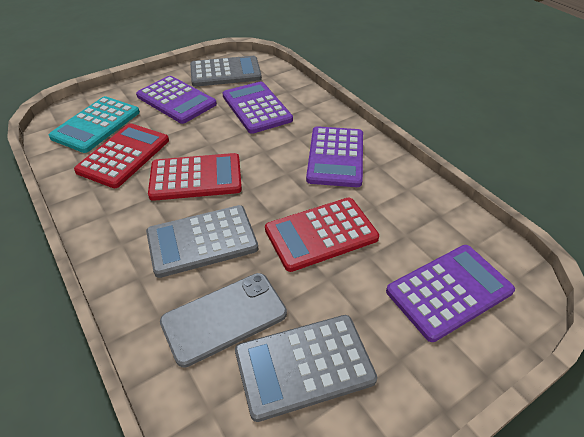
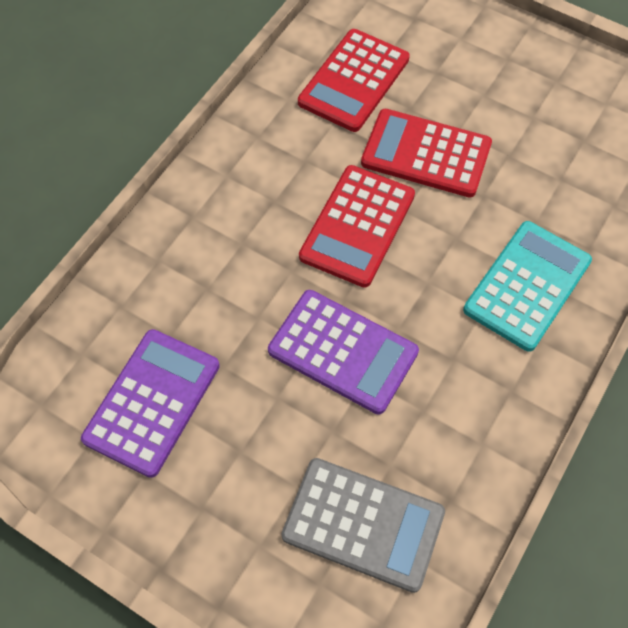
grey calculator: [146,205,258,278] [190,56,262,87] [235,315,377,422] = 3 -> [281,458,445,593] = 1
grey phone: [160,273,287,368] = 1 -> none = 0
purple calculator: [136,76,217,124] [222,81,293,134] [306,126,363,187] [386,245,515,342] = 4 -> [81,329,220,478] [268,290,419,415] = 2

